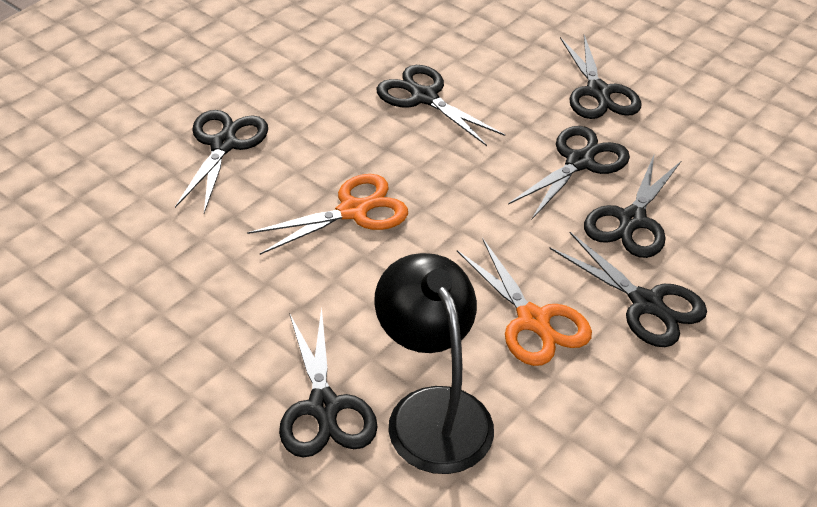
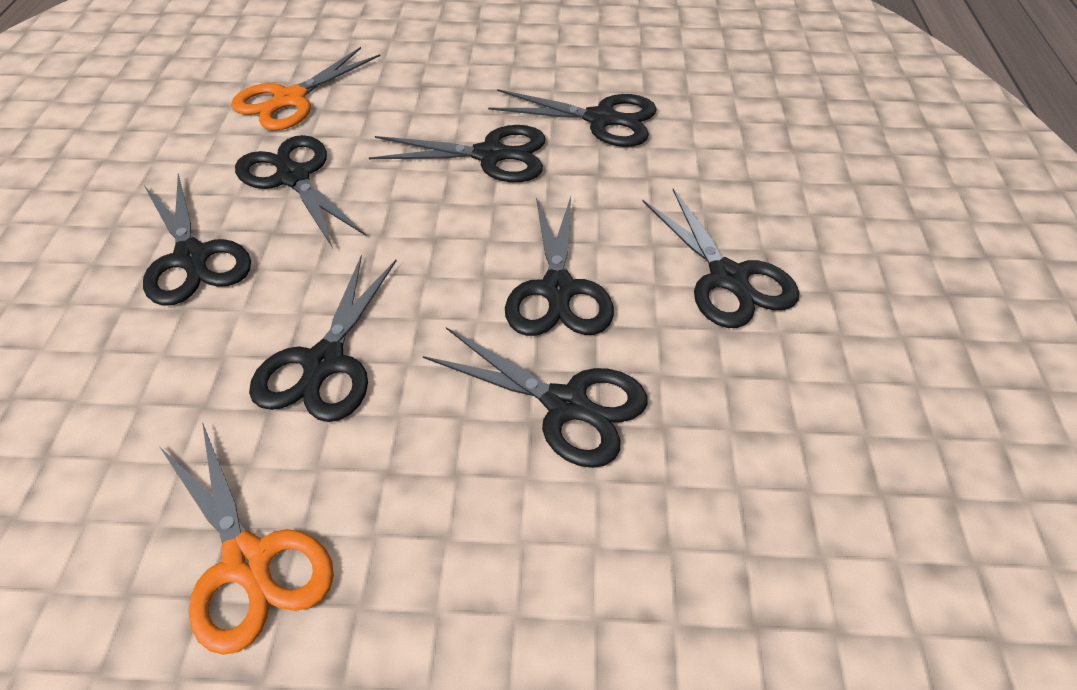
black lamp: [374,253,494,474] = 1 -> none = 0
black scissors: [175,110,268,213] [279,307,378,458] [376,65,505,146] [508,126,630,219] [549,232,707,347] [560,35,641,119] [584,153,681,258] = 7 -> [143,174,251,306] [235,135,366,248] [249,255,397,422] [369,125,546,182] [423,327,647,468] [488,89,657,147] [505,197,614,336] [642,189,799,328] = 8

